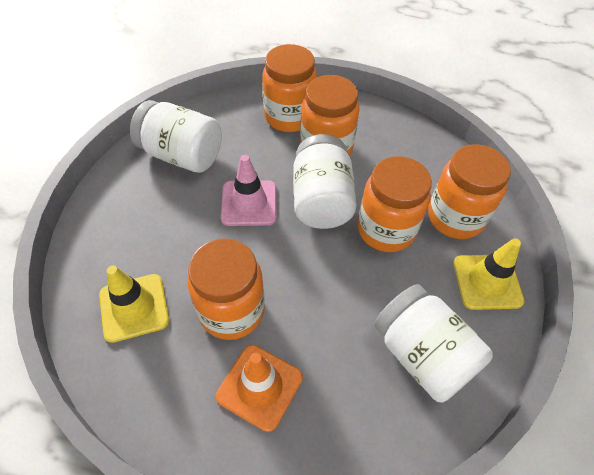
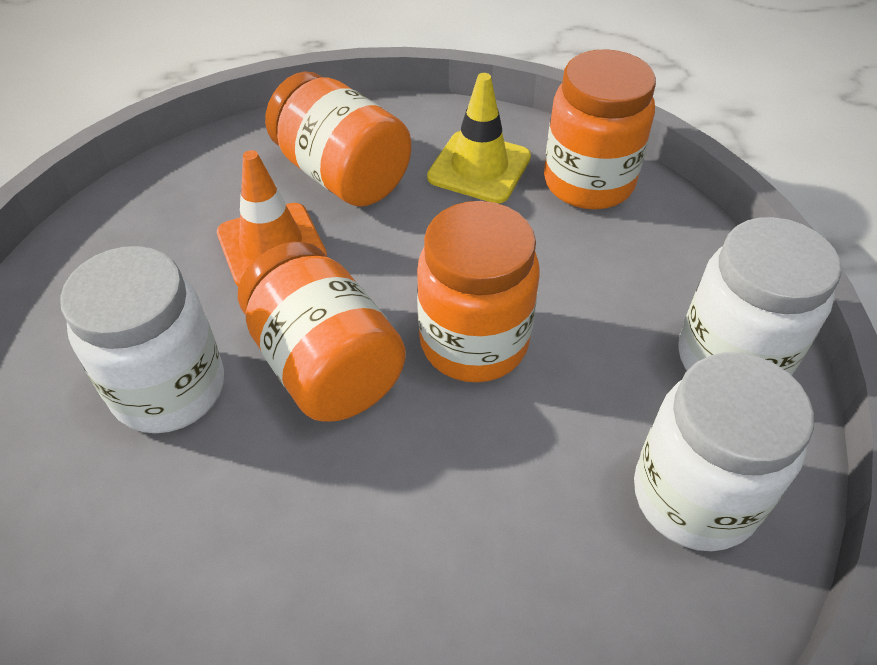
orange jar: [188,239,265,340] [262,44,317,132] [300,75,360,156] [358,156,432,252] [428,144,511,239] = 5 -> [238,242,406,422] [265,72,411,207] [417,201,539,382] [544,49,656,210] = 4
pink traffic cone: [221,155,276,226] = 1 -> none = 0
yellow traffic cone: [99,265,169,343] [453,238,524,310] = 2 -> [427,73,531,203] = 1

